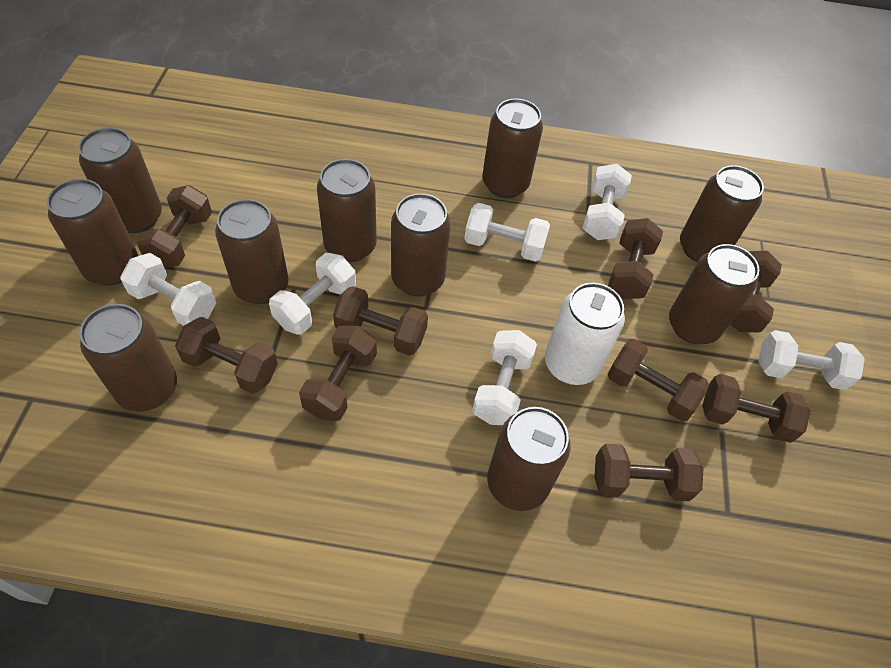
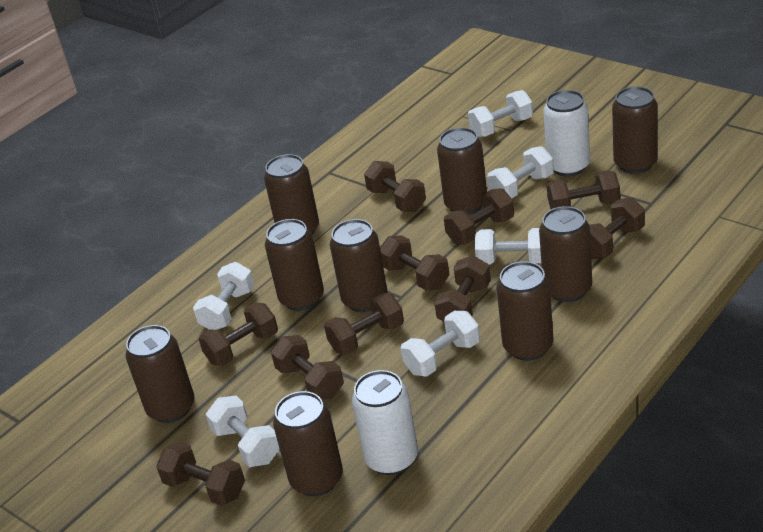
brown can: [47,179,138,286] [78,127,162,233] [80,304,177,412] [215,199,289,304] [317,159,377,262] [391,193,451,296] [482,99,543,198] [487,407,571,511] [669,244,759,344] [680,165,764,262] = 10 -> [125,325,195,423] [264,154,319,235] [265,219,324,311] [273,391,343,496] [330,219,387,312] [437,127,487,215] [497,261,553,361] [539,206,592,302] [612,86,658,174] = 9
brown dumbbell: [137,185,212,268] [175,317,278,394] [299,325,377,421] [333,286,428,356] [595,444,703,501] [608,218,663,299] [608,339,709,421] [702,374,811,443] [730,251,782,332] = 9 -> [156,442,245,506] [199,303,278,366] [271,335,344,400] [324,293,404,355] [364,161,426,212] [380,235,450,291] [434,255,491,322] [444,188,514,245] [547,170,620,209] [590,197,645,259] = 10
white can: [545,283,625,385] = 1 -> [352,370,418,475] [543,90,590,176] = 2

